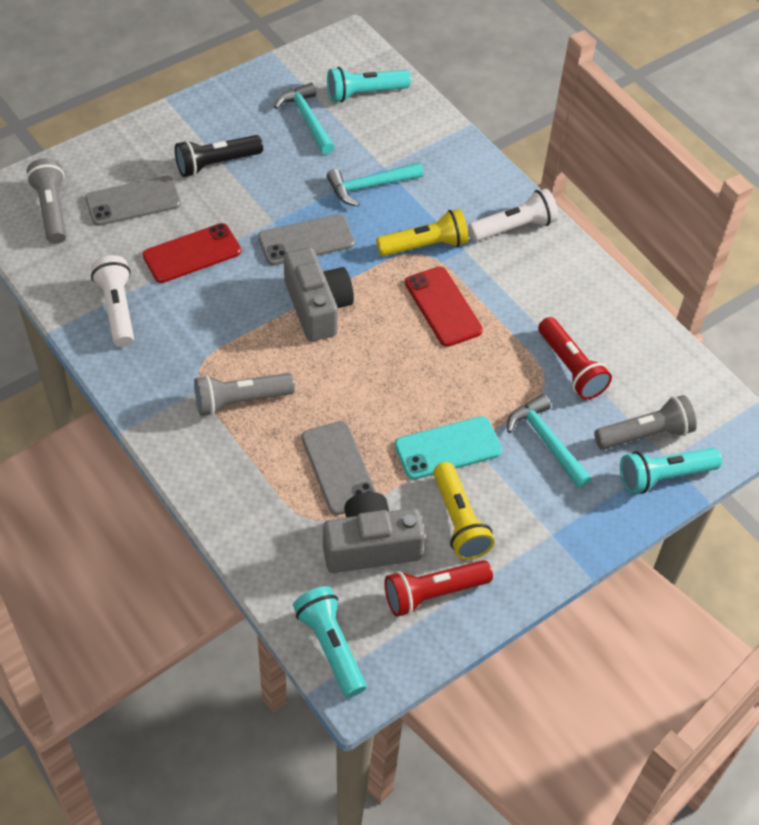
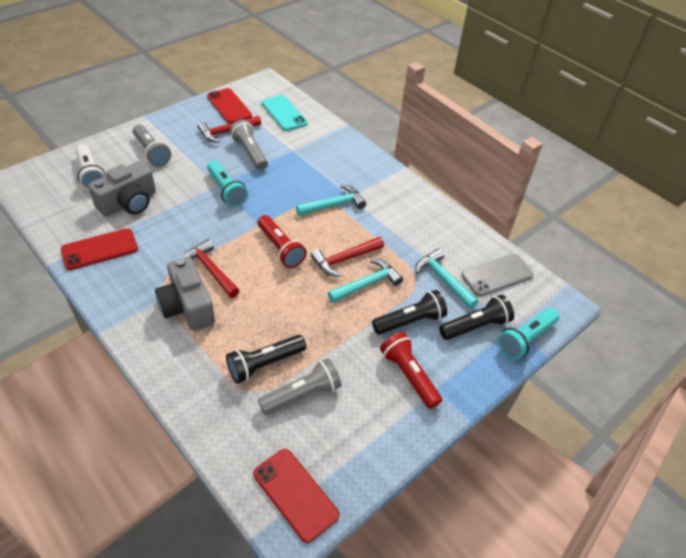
black flashlight: [175,135,263,177] = 1 -> [226,335,306,384] [372,290,447,335] [439,295,514,340] = 3
grey phone: [85,176,181,226] [258,214,355,265] [302,421,377,515] = 3 -> [461,254,534,296] = 1
red hammer: none = 0 -> [182,239,240,298] [198,116,261,143] [311,237,384,277] = 3
red phone: [143,223,241,283] [405,267,483,347] = 2 -> [61,228,138,270] [207,88,252,124] [253,449,340,543] = 3
turquoise flashlight: [293,586,366,698] [327,67,411,103] [620,448,722,494] = 3 -> [207,160,248,207] [498,308,559,360] = 2
white flashlight: [91,255,134,347] [468,188,558,241] = 2 -> [75,144,106,191] = 1
yellow flashlight: [376,209,468,256] [433,462,495,560] = 2 -> none = 0

